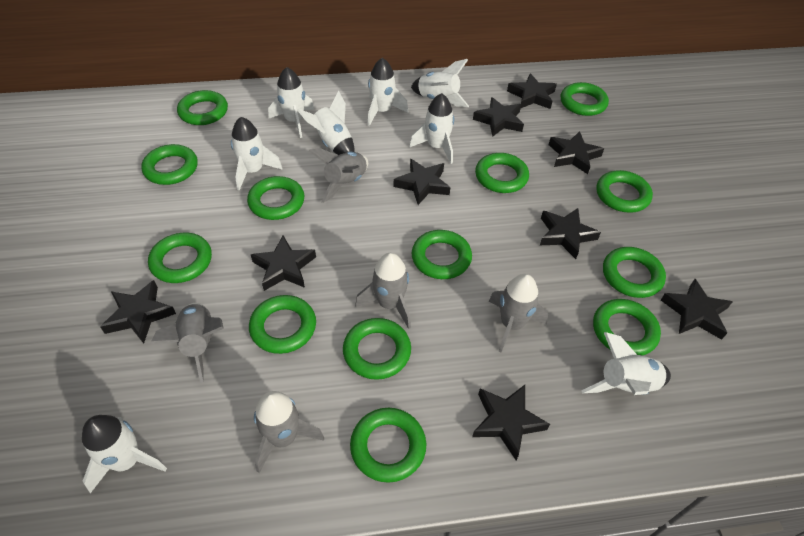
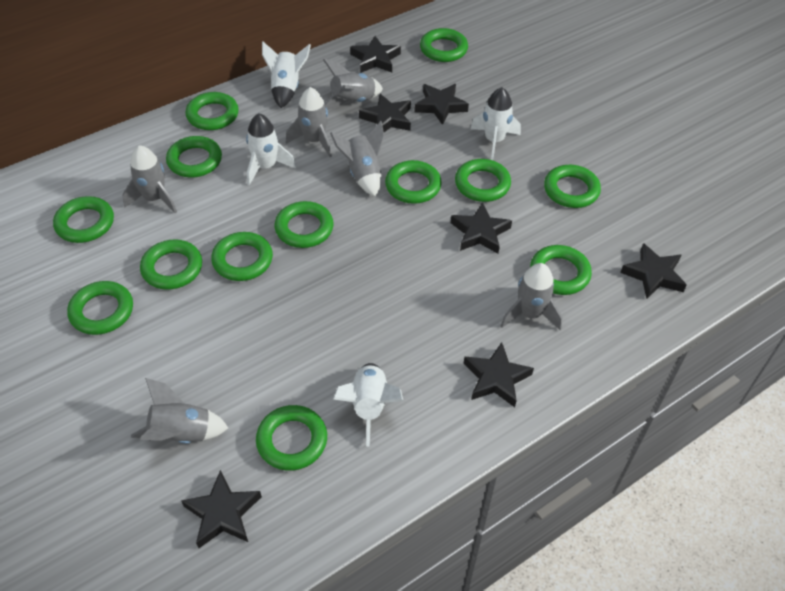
black star: [100,280,176,343] [251,236,316,291] [394,159,450,205] [472,385,550,460] [473,97,524,137] [507,73,557,109] [540,208,601,259] [549,131,604,174] [661,279,733,340] = 9 -> [181,470,262,548] [350,36,401,73] [359,94,411,132] [414,84,469,125] [451,202,512,254] [464,342,534,407] [620,243,687,299] = 7
grey rocket: [150,303,224,383] [254,391,324,473] [309,148,368,203] [355,253,411,329] [489,274,548,352] = 5 -> [122,145,177,214] [131,378,228,444] [286,87,332,157] [323,59,383,110] [330,121,384,197] [501,263,562,330] = 6
white rocket: [82,415,167,493] [231,117,283,191] [268,67,314,138] [297,91,355,155] [368,58,409,126] [409,93,454,164] [411,59,469,107] [581,332,671,395] = 8 -> [246,113,296,185] [262,41,311,108] [333,363,403,446] [471,87,521,160] = 4

